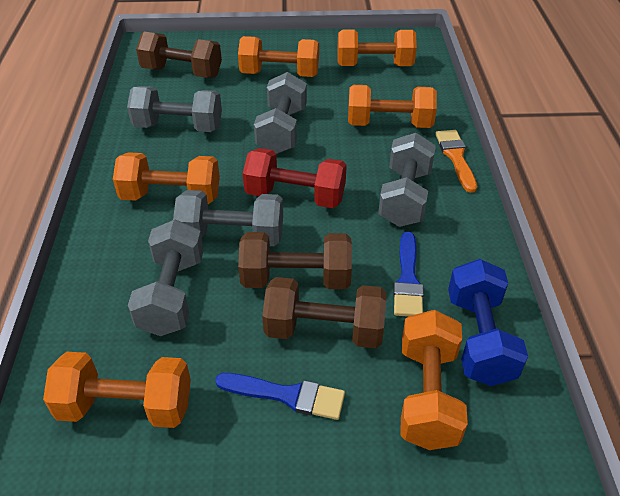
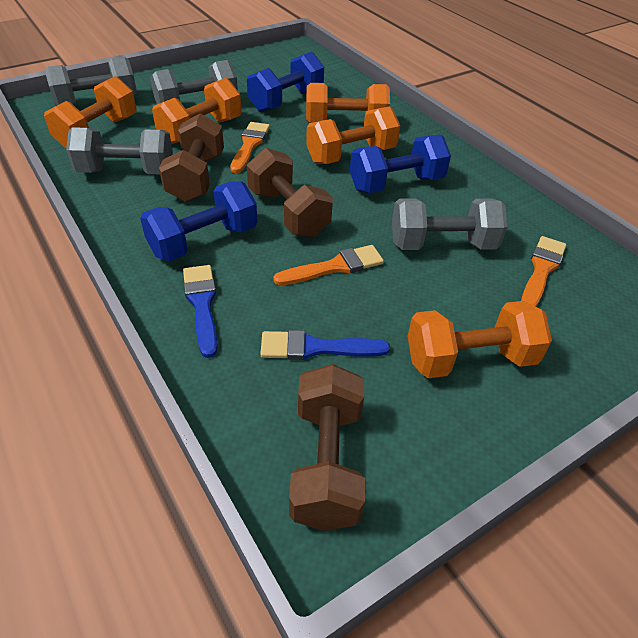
blue dumbbell: [448,259,528,386] = 1 -> [140,181,257,261] [247,52,324,112] [350,135,451,193] = 3
grey dumbbell: [127,86,222,132] [128,219,204,336] [173,190,283,246] [254,72,307,154] [378,133,436,227] = 5 -> [45,57,137,106] [66,127,173,174] [150,60,238,104] [392,198,507,250] = 4
orange brush: [435,130,477,193] = 1 -> [230,122,270,173] [273,245,384,285] [521,236,566,306] = 3
orange dumbbell: [43,352,191,428] [113,152,220,204] [238,36,319,77] [338,30,417,66] [348,85,437,128] [400,310,468,450] = 6 -> [44,76,136,148] [152,78,242,144] [306,83,390,123] [306,106,400,164] [407,301,552,378] = 5
red dumbbell: [243,148,347,208] = 1 -> none = 0

